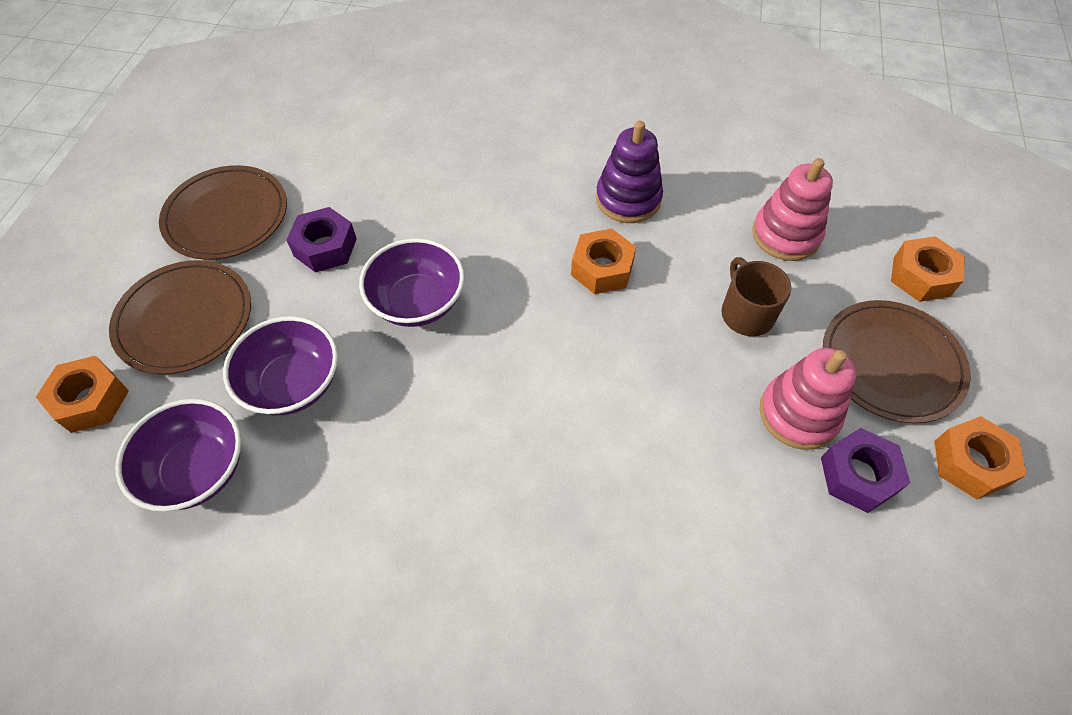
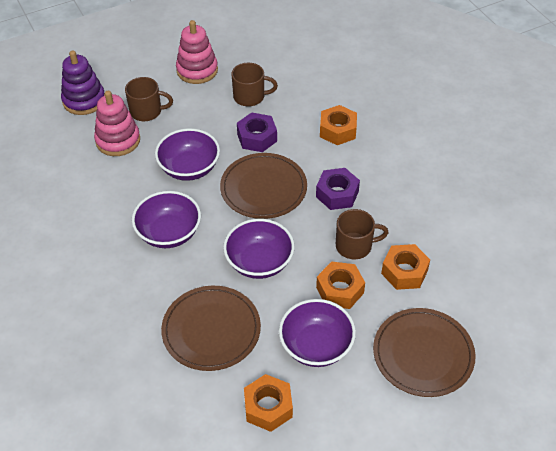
brown mug: [721,257,792,336] = 1 -> [125,77,173,121] [231,63,278,106] [336,209,389,259] = 3
purple bowl: [115,399,241,512] [223,316,338,416] [359,238,464,327] = 3 -> [132,191,201,248] [155,128,220,181] [223,219,295,279] [279,299,356,367] = 4

